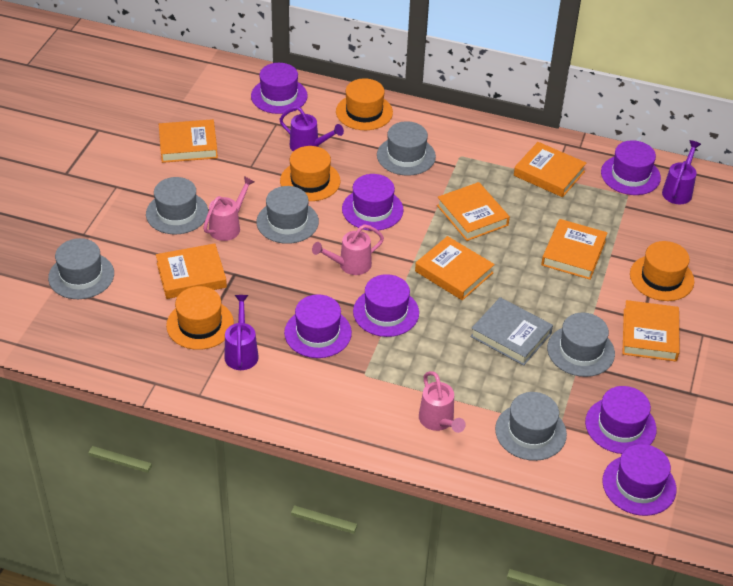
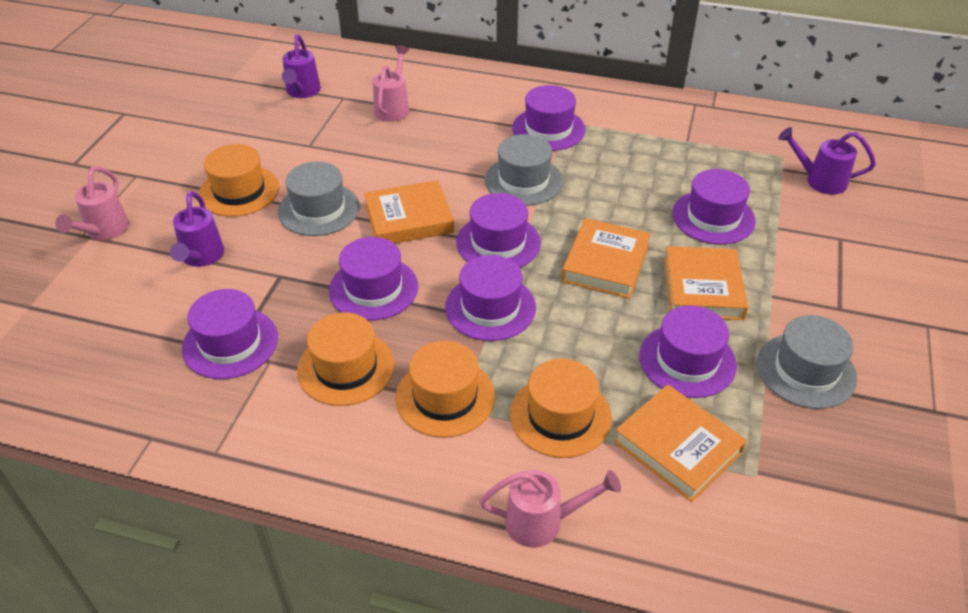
grey book: [470,297,553,366] = 1 -> none = 0
grey hat: [48,238,114,299] [146,177,208,234] [256,186,319,244] [377,121,436,176] [495,392,567,461] [547,313,615,377] = 6 -> [278,162,360,236] [485,134,563,206] [757,315,857,409] = 3
orange book: [156,243,227,299] [159,119,218,163] [415,236,495,300] [437,182,510,241] [514,142,586,197] [541,219,608,280] [622,300,680,362] = 7 -> [364,180,454,243] [561,218,651,298] [614,385,747,502] [664,246,748,320] = 4

